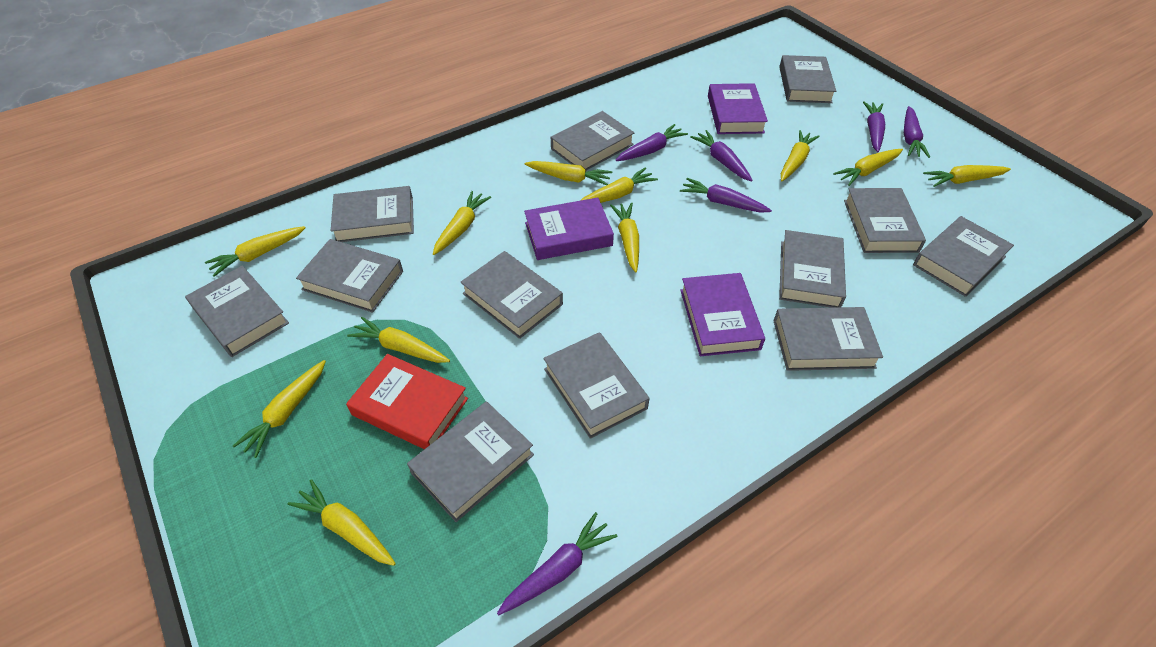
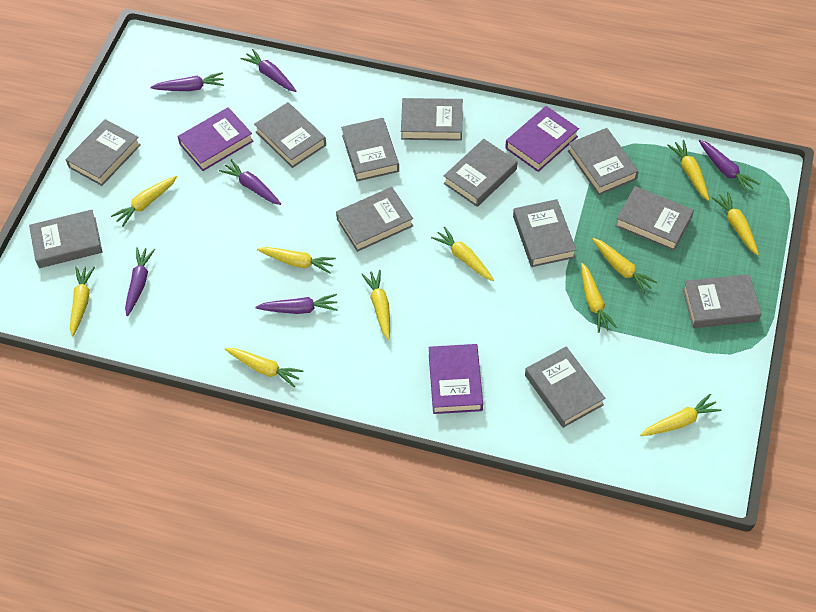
red book: [346,354,468,449] = 1 -> none = 0

